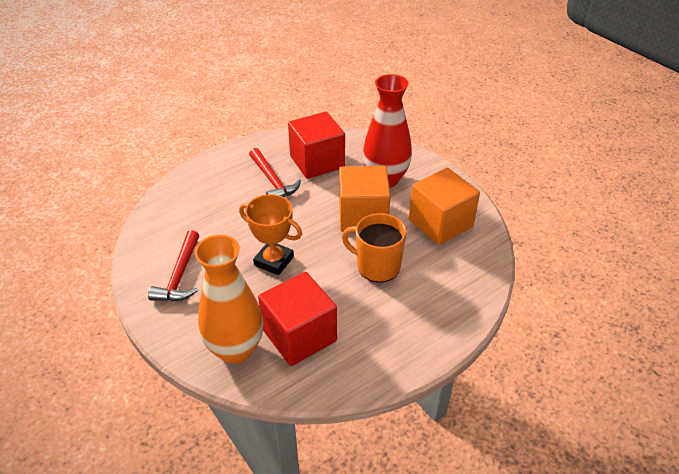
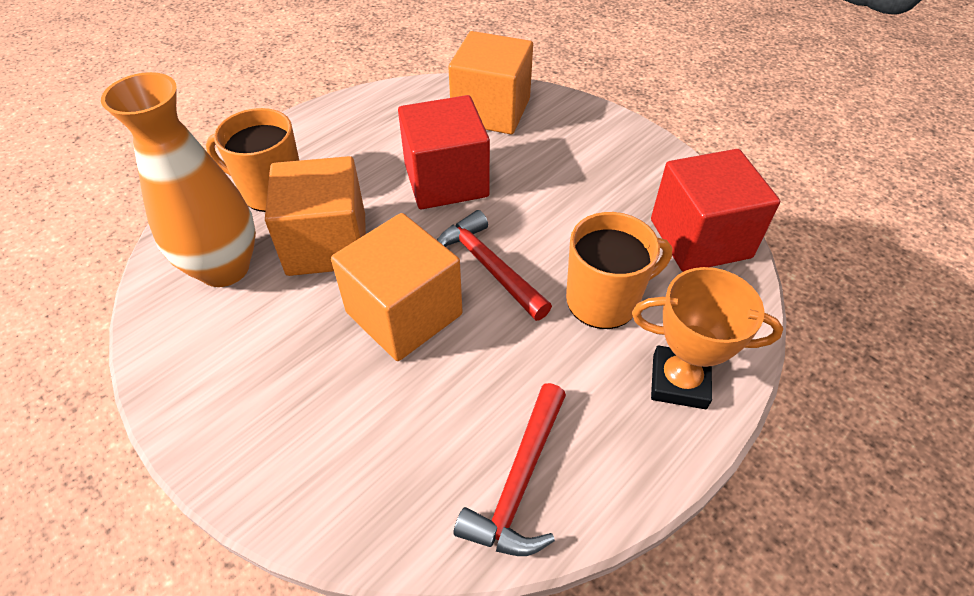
orange cube: [339,166,391,232] [409,168,480,245] = 2 -> [265,156,366,276] [331,213,462,361] [448,31,533,134] = 3
orange mug: [342,213,407,283] = 1 -> [206,108,300,212] [566,212,673,329] = 2
red vase: [363,74,412,188] = 1 -> none = 0

